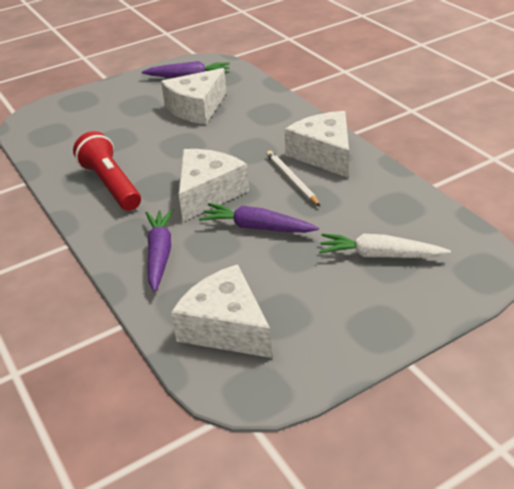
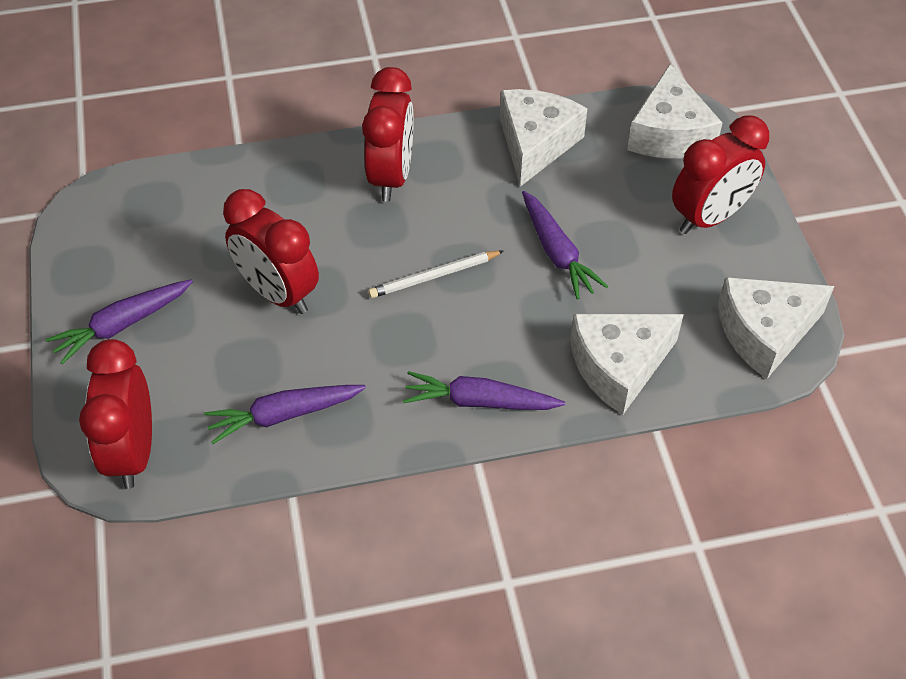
purple carrot: [142,61,230,78] [146,209,174,292] [199,203,319,233] = 3 -> [46,280,193,364] [204,385,366,444] [403,371,565,410] [522,191,608,300] = 4
red clock: none = 0 -> [79,339,152,489] [223,189,319,314] [362,67,414,202] [672,116,769,234] = 4
red flashlight: [73,131,141,211] = 1 -> none = 0
white carrot: [319,233,451,258] = 1 -> none = 0

